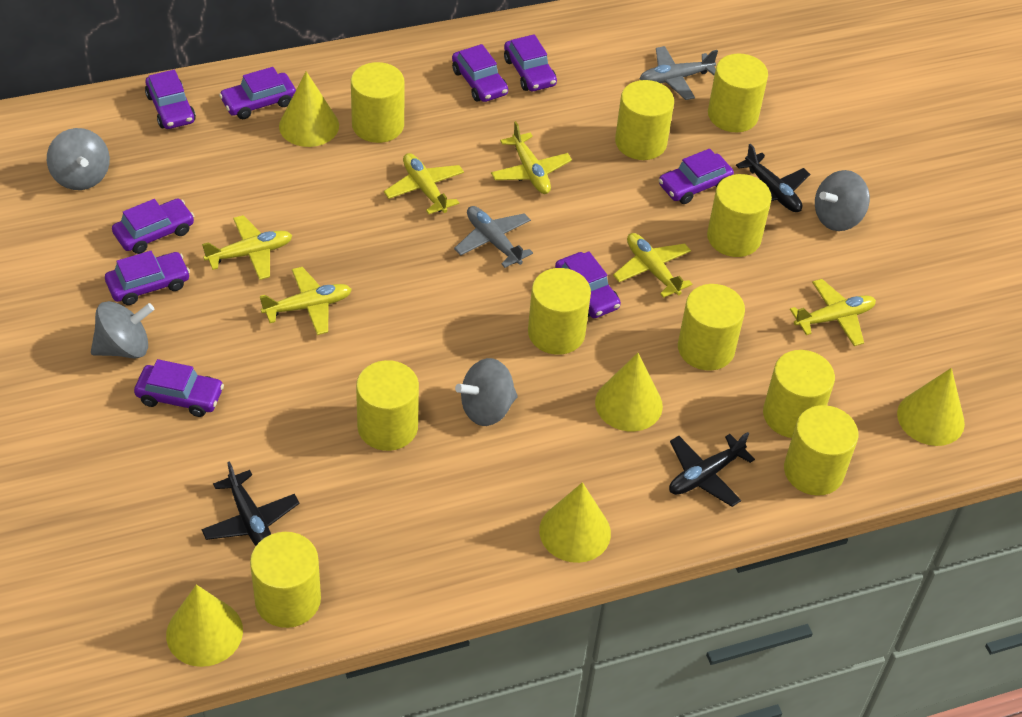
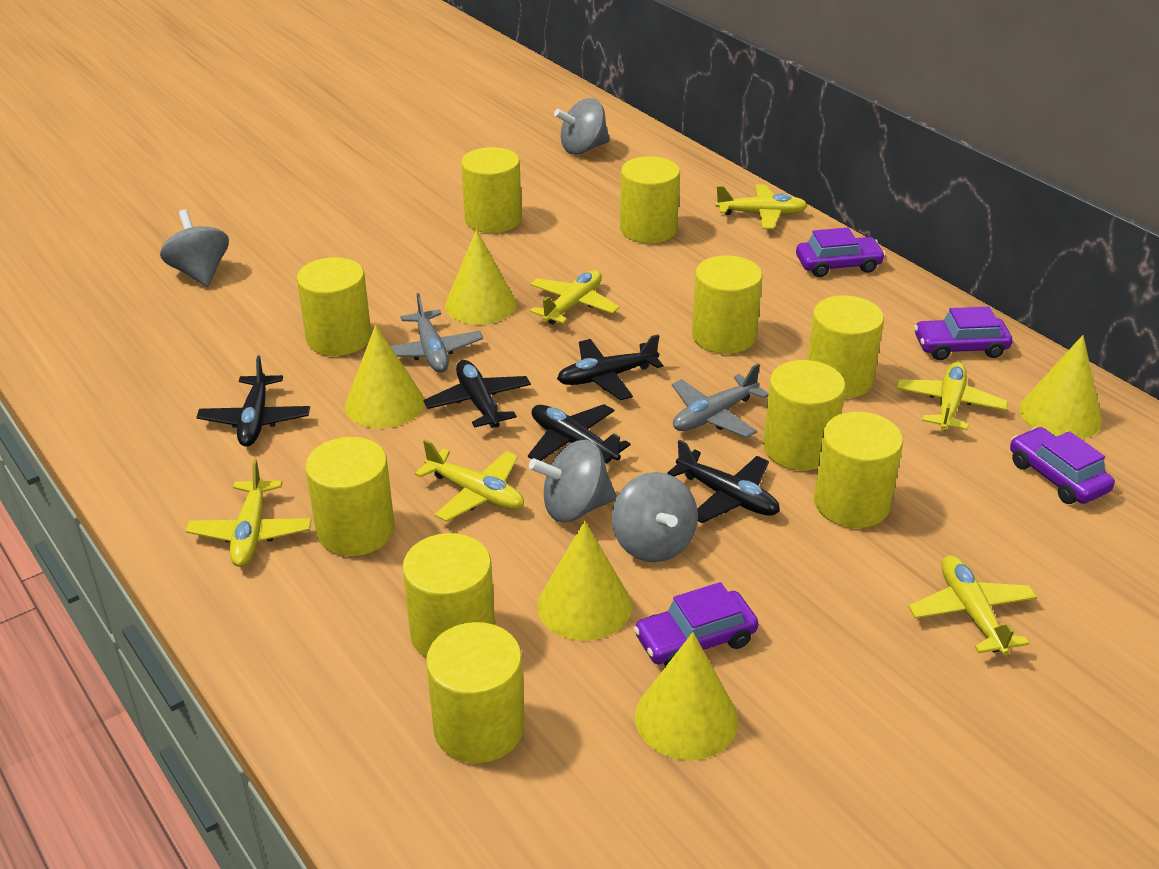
black plane: [201,461,299,546] [669,432,755,507] [736,144,810,212] = 3 -> [197,355,310,447] [424,360,531,428] [528,404,630,463] [557,334,663,400] [667,439,780,523] = 5
purple car: [105,251,190,305] [112,198,194,254] [134,359,224,417] [145,70,196,129] [219,67,296,119] [452,44,508,102] [504,34,557,91] [555,251,621,318] [659,149,734,204] = 9 -> [634,582,758,666] [796,228,886,277] [914,307,1012,360] [1010,427,1115,504] = 4

